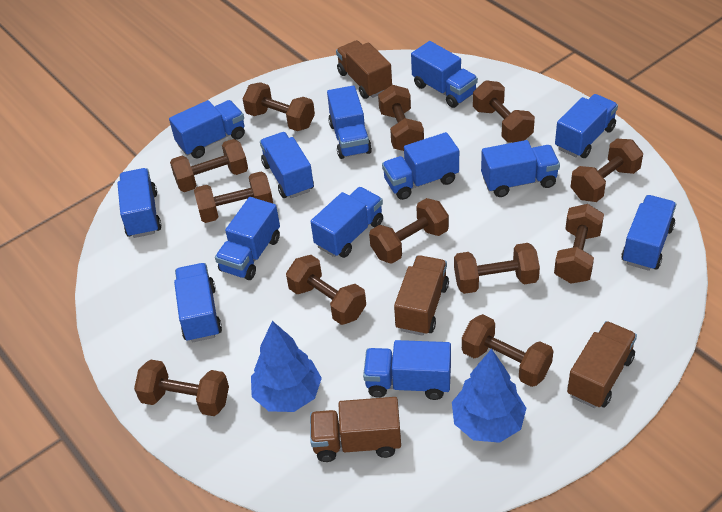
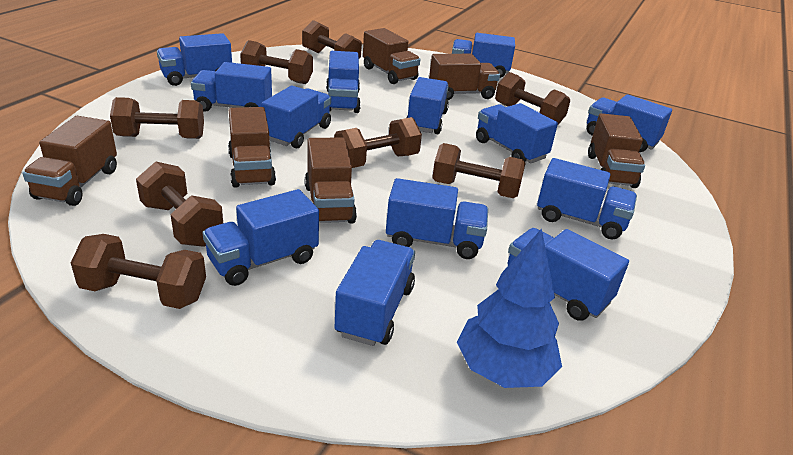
blue tree: [251,321,322,412] [452,349,526,443] = 2 -> [457,229,562,388] = 1
brown dumbbell: [134,359,229,416] [170,139,248,192] [194,171,273,223] [243,82,315,131] [286,255,366,325] [369,198,449,264] [378,85,424,151] [454,243,540,294] [462,314,554,387] [473,80,535,143] [554,204,604,284] [571,139,643,202] = 12 -> [71,234,206,309] [110,97,204,139] [136,162,223,247] [240,40,313,84] [302,20,362,58] [334,117,422,168] [432,143,526,198] [495,72,570,125] = 8
brown truck: [310,397,401,462] [336,40,392,99] [394,255,449,336] [567,321,637,408] = 4 -> [22,116,117,206] [228,107,276,188] [305,137,357,224] [363,28,420,84] [429,54,500,100] [588,113,645,188] = 6

